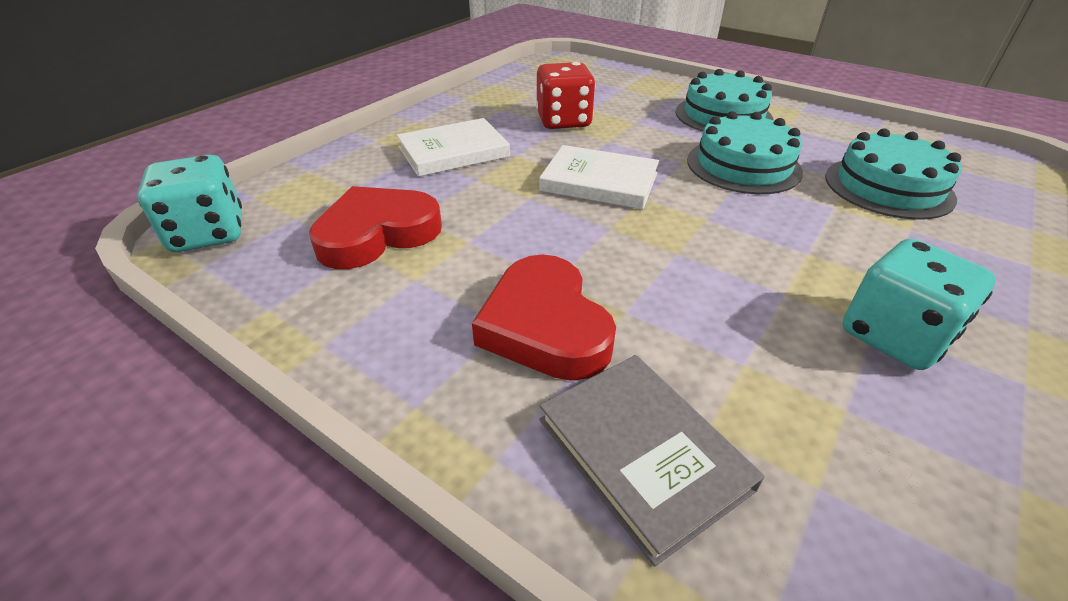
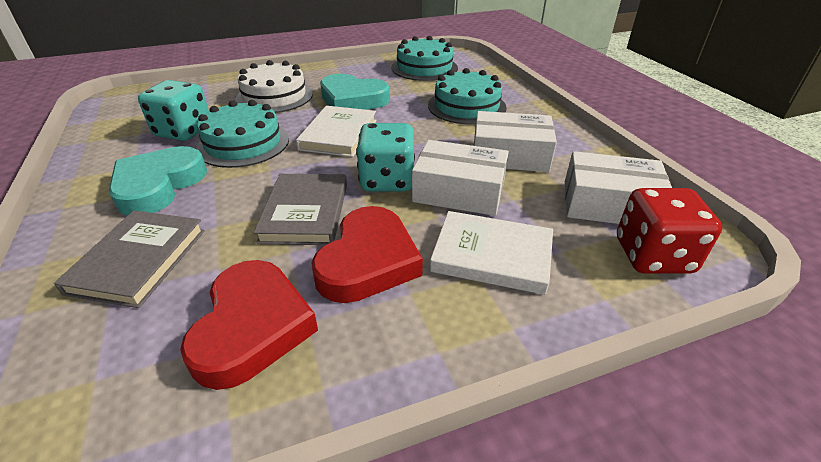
grey book: [539,355,765,567] = 1 -> [54,211,205,308] [254,174,347,245] = 2
turquoise heart: none = 0 -> [109,146,207,216] [320,74,390,110] = 2
white box: none = 0 -> [412,140,509,216] [474,111,557,172] [565,151,672,224] = 3
white cake: none = 0 -> [236,60,313,113] = 1

